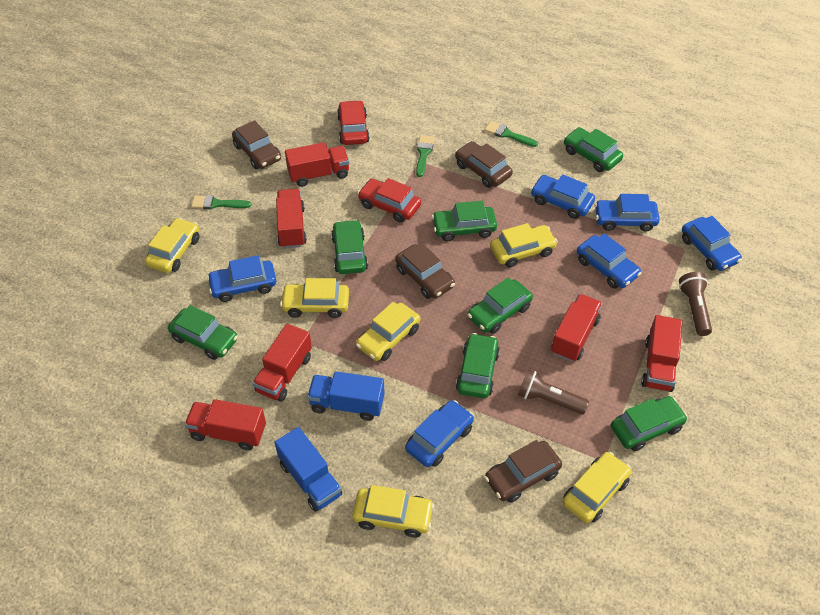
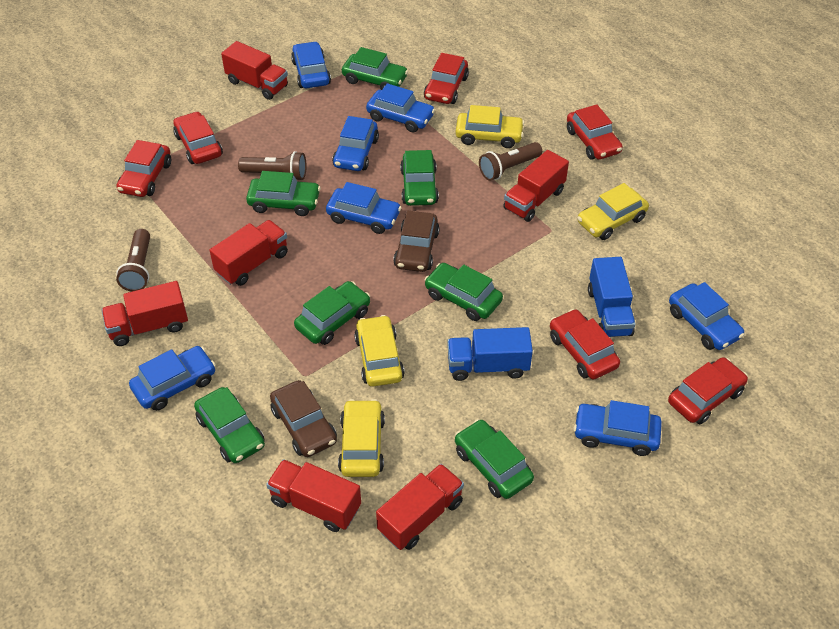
blue car: [207,255,276,302] [405,400,474,467] [531,174,595,219] [577,233,642,289] [595,194,660,232] [682,216,742,271] = 6 -> [129,346,216,411] [291,41,331,88] [326,182,402,234] [332,116,379,171] [366,83,435,132] [574,400,662,456] [669,282,744,350] = 7
brown car: [232,120,281,169] [395,243,455,299] [455,141,513,188] [484,440,562,503] = 4 -> [270,380,337,457] [393,211,440,272] = 2
brown flashlight: [518,369,589,415] [679,272,712,336] = 2 -> [116,229,150,292] [238,151,307,180] [479,142,542,181] = 3
green brush: [191,195,252,209] [416,135,434,177] [484,121,538,147] = 3 -> none = 0
red car: [337,100,370,145] [358,178,421,222] = 2 -> [116,140,171,197] [173,111,223,164] [424,53,469,104] [550,309,620,379] [567,104,623,160] [668,357,748,424] = 6
yellow car: [145,218,199,273] [280,278,349,318] [352,485,434,538] [356,302,420,361] [490,223,558,268] [563,452,631,523] = 6 -> [338,399,385,477] [354,315,405,387] [455,105,524,148] [577,183,649,240] = 4

